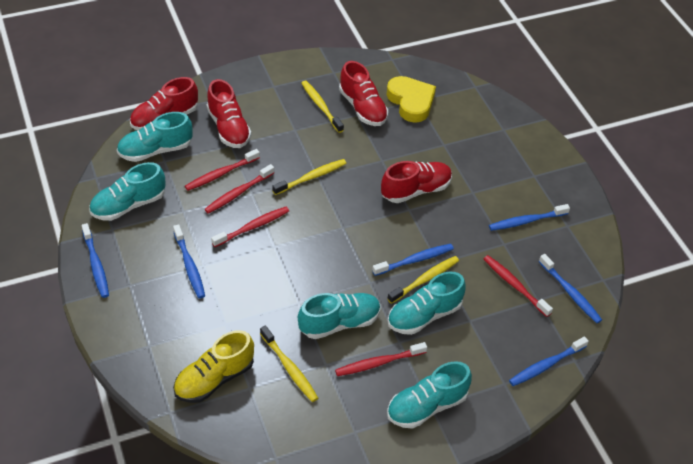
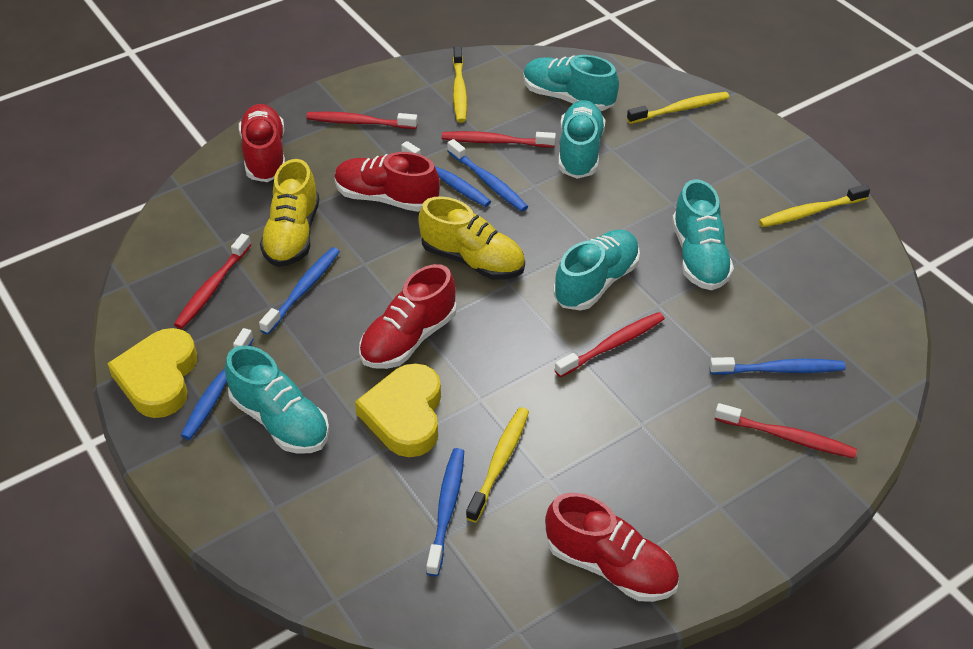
yellow heart: [386,76,436,123] = 1 -> [107,328,197,418] [355,363,441,457] = 2
yellow shoe: [173,330,254,403] = 1 -> [260,159,319,267] [418,196,525,280] = 2

